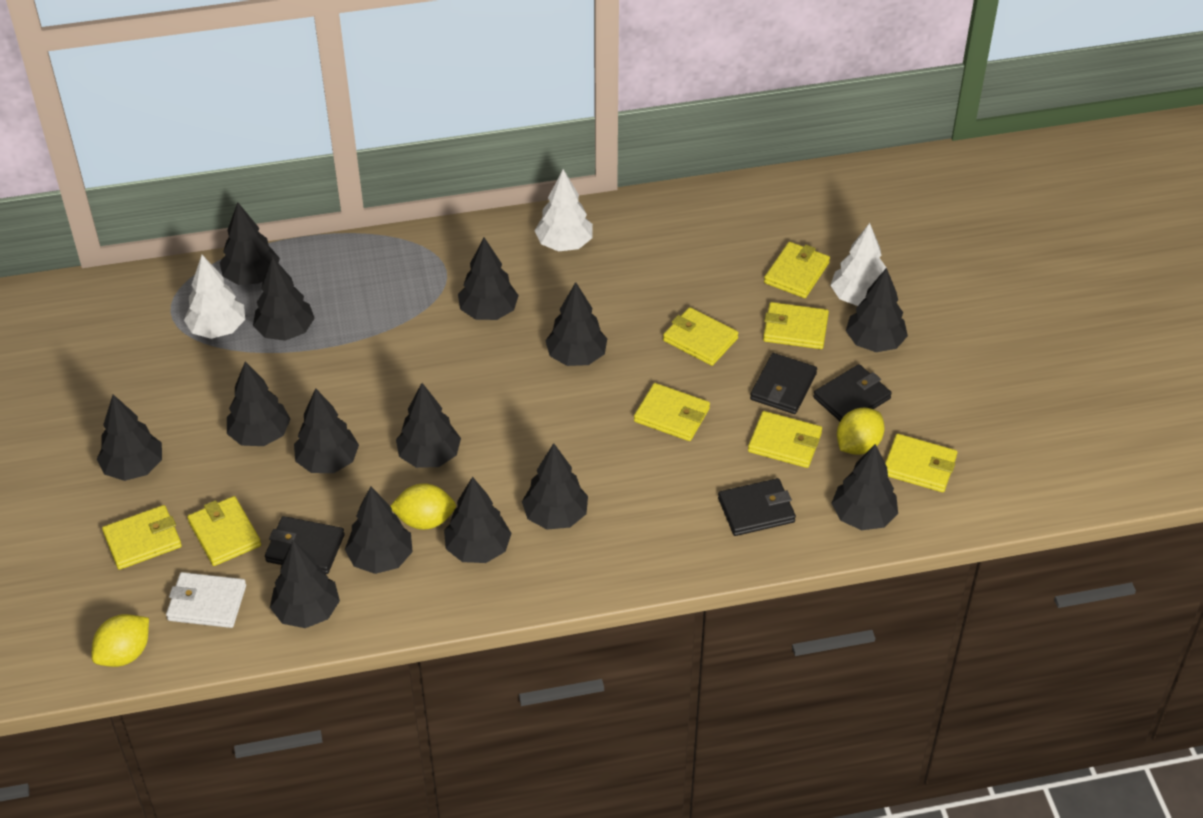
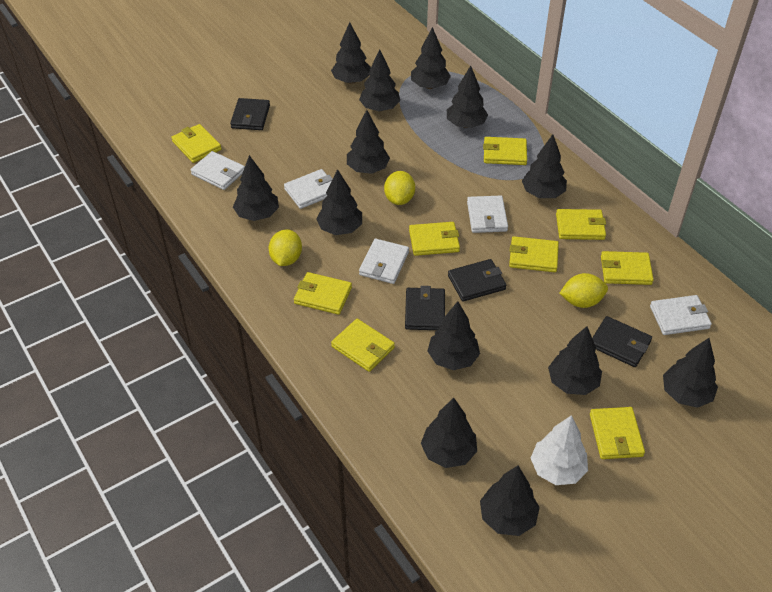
black tree: [97,395,162,481] [220,202,280,285] [227,361,291,446] [253,256,315,341] [270,540,340,628] [294,388,359,473] [345,486,413,574] [396,383,461,468] [444,477,512,563] [458,237,519,320] [522,443,588,529] [545,282,607,366] [831,444,898,530] [846,268,908,352] = 14 -> [233,155,279,221] [316,169,362,235] [331,22,371,84] [347,110,390,174] [359,49,400,112] [411,27,451,89] [421,398,477,468] [427,301,480,370] [447,66,488,128] [480,466,540,536] [522,135,567,198] [548,326,602,395] [663,338,718,408] = 13
white tree: [184,255,245,339] [535,169,593,252] [830,223,886,306] = 3 -> [531,415,588,485] = 1
white wallet: [166,572,246,628] = 1 -> [191,151,245,190] [284,169,333,209] [359,239,409,284] [467,196,508,233] [650,295,712,335] = 5
yellow wallet: [102,505,182,570] [187,496,261,566] [634,383,710,441] [663,307,739,366] [748,411,822,468] [763,302,829,349] [764,242,830,298] [885,434,957,492] = 8 -> [171,124,222,163] [294,272,352,315] [331,319,395,372] [409,222,460,256] [483,137,527,165] [509,236,559,272] [556,209,606,240] [590,407,645,459] [601,251,654,285] = 9

